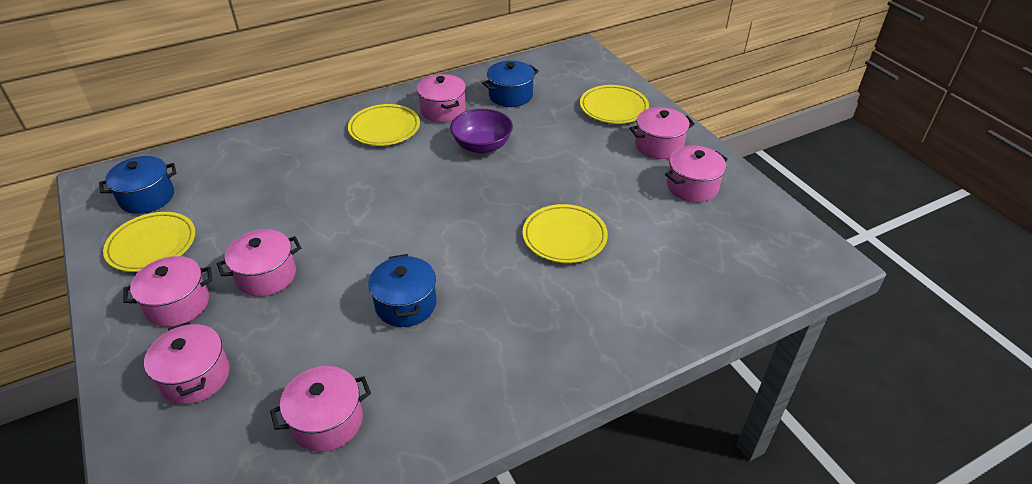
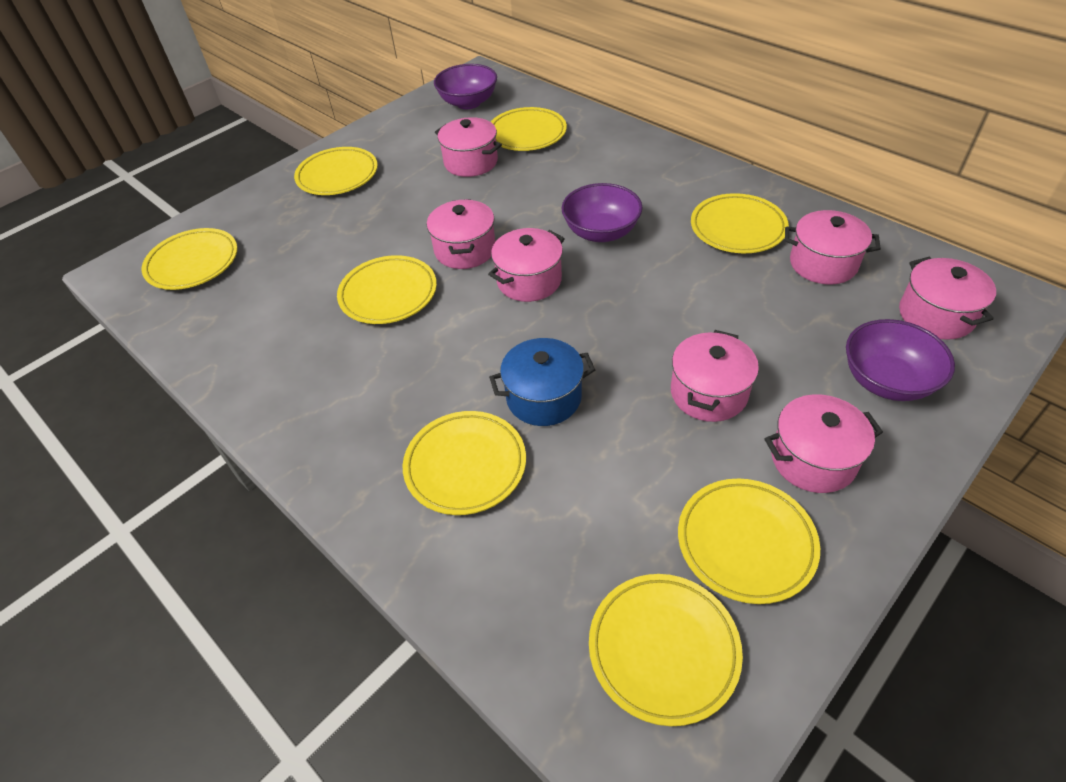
blue pot: [99,156,176,214] [368,254,437,327] [482,61,539,107] = 3 -> [489,338,595,426] = 1
purple bowl: [450,109,513,154] = 1 -> [434,64,497,109] [561,183,643,242] [846,319,955,401] = 3
yellow plate: [103,212,195,272] [348,104,420,146] [523,204,608,263] [580,85,649,124] = 4 -> [142,228,238,290] [294,147,378,195] [337,255,437,324] [403,411,526,515] [491,107,567,151] [589,574,743,726] [678,478,820,604] [691,193,789,253] = 8

